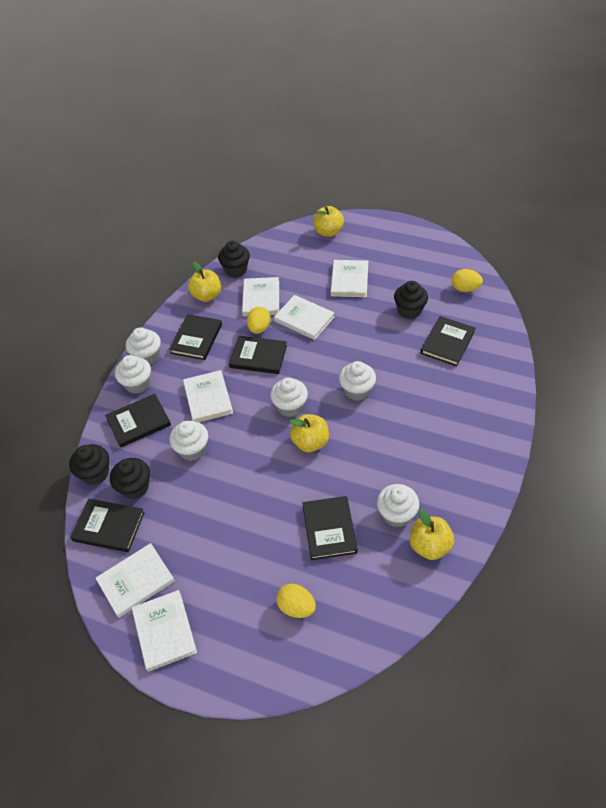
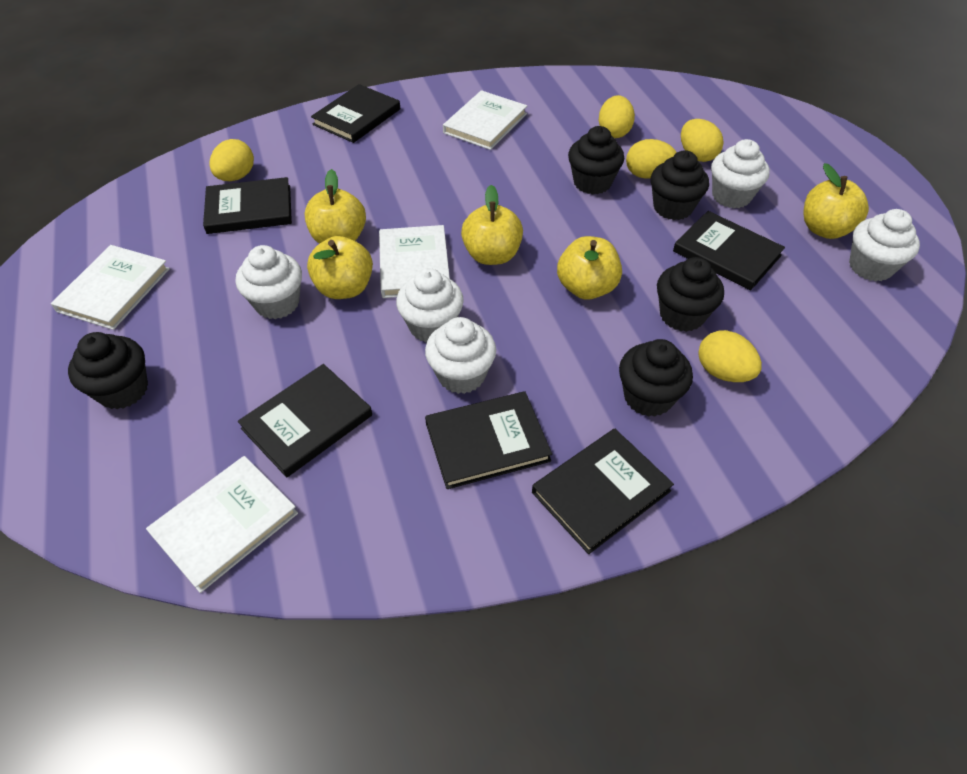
black cupcake: [69,444,109,485] [110,458,150,499] [218,241,250,278] [394,281,428,319] = 4 -> [68,332,148,409] [568,126,624,194] [619,339,693,417] [651,150,709,220] [657,257,724,332] = 5
white book: [95,543,175,618] [132,590,197,672] [183,370,233,422] [242,277,279,316] [274,295,335,340] [331,260,368,297] = 6 -> [51,245,170,330] [146,456,298,593] [379,225,450,298] [443,90,527,150] = 4
white cupcake: [115,355,151,394] [126,327,161,365] [169,421,208,461] [270,378,308,417] [339,361,376,401] [377,484,419,527] = 6 -> [236,245,302,319] [396,268,464,343] [425,317,496,394] [711,139,770,208] [849,209,920,281] = 5
yellow apple: [188,262,221,302] [289,414,329,452] [314,206,344,237] [410,509,454,560] = 4 -> [305,169,366,244] [307,236,373,299] [461,185,523,265] [557,236,622,300] [803,163,869,239] = 5
yellow egg: [247,307,271,334] [276,584,316,618] [452,269,483,292] = 3 -> [209,139,254,181] [599,95,635,138] [626,139,677,178] [681,119,724,162] [698,330,762,382] = 5

